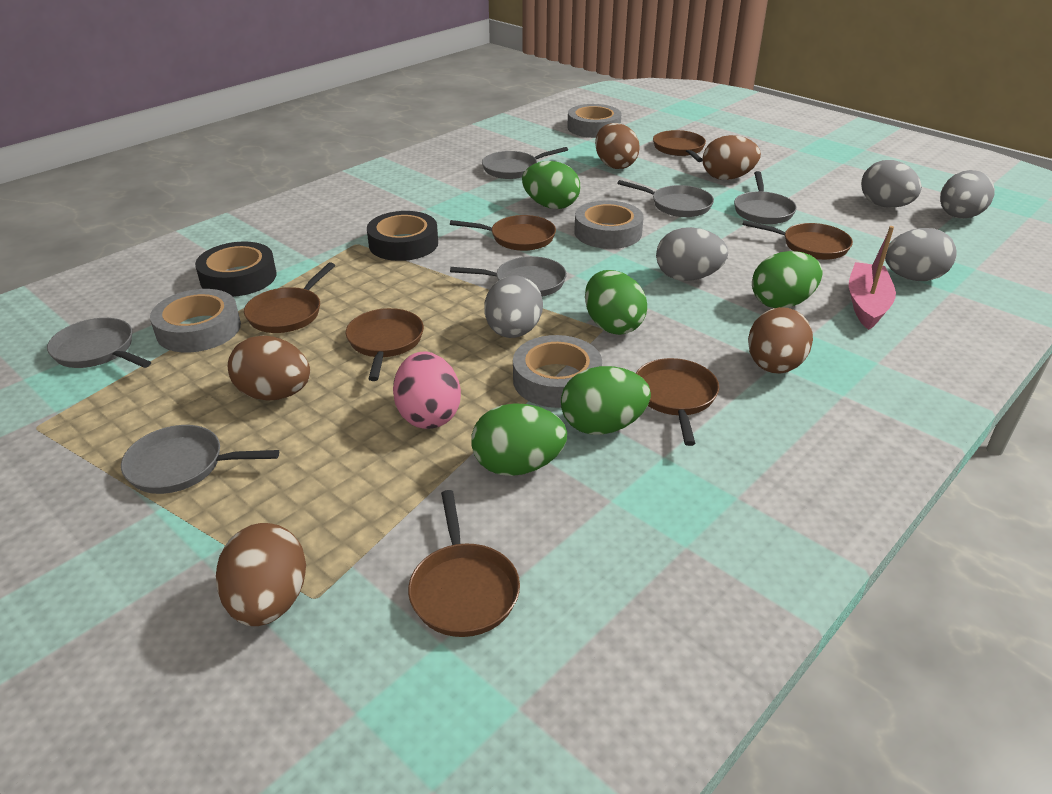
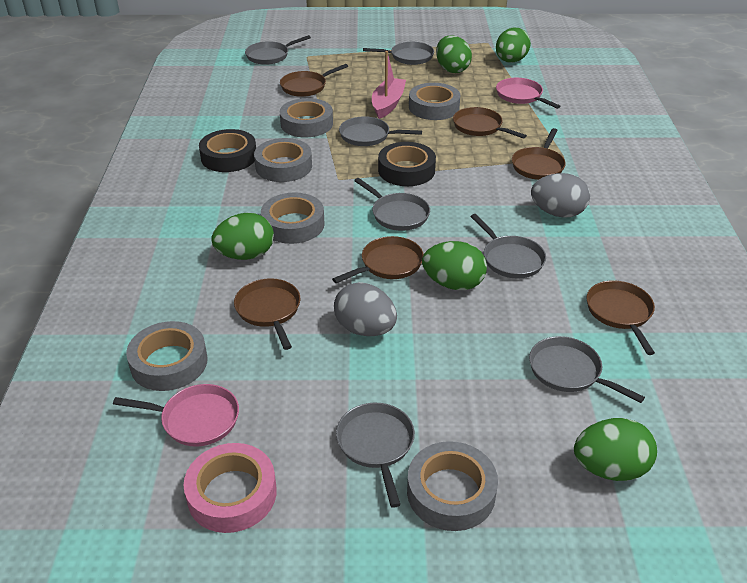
brown egg: [216,523,306,626] [228,335,310,401] [595,123,640,169] [703,135,761,180] [748,307,813,374] = 5 -> none = 0
brown pan: [244,262,335,333] [346,308,424,381] [408,490,520,637] [450,215,556,251] [636,358,719,446] [653,130,706,162] [742,220,853,260] = 7 -> [234,278,300,350] [280,64,348,97] [332,236,424,283] [453,107,527,139] [512,128,566,180] [586,280,655,355] = 6
grey egg: [484,275,543,338] [656,227,728,281] [861,160,922,208] [885,228,957,281] [940,170,995,219] = 5 -> [334,282,397,336] [531,173,590,218] = 2
grey pan: [47,318,151,368] [121,425,279,494] [450,256,567,297] [482,147,568,179] [617,180,714,217] [734,171,797,224] = 6 -> [245,35,311,65] [336,403,415,508] [339,116,422,146] [354,178,430,231] [363,42,434,65] [470,214,546,279] [529,336,645,403] = 7
grey tape: [150,289,241,352] [513,335,602,408] [567,104,621,138] [574,200,644,249] = 4 -> [126,321,208,391] [254,138,312,182] [261,192,325,244] [280,98,333,137] [407,441,498,531] [409,83,460,120] = 6
pink egg: [393,352,461,429] = 1 -> none = 0
pink pan: none = 0 -> [113,384,239,447] [496,78,560,109] = 2
pink tape: none = 0 -> [184,443,277,533] = 1

